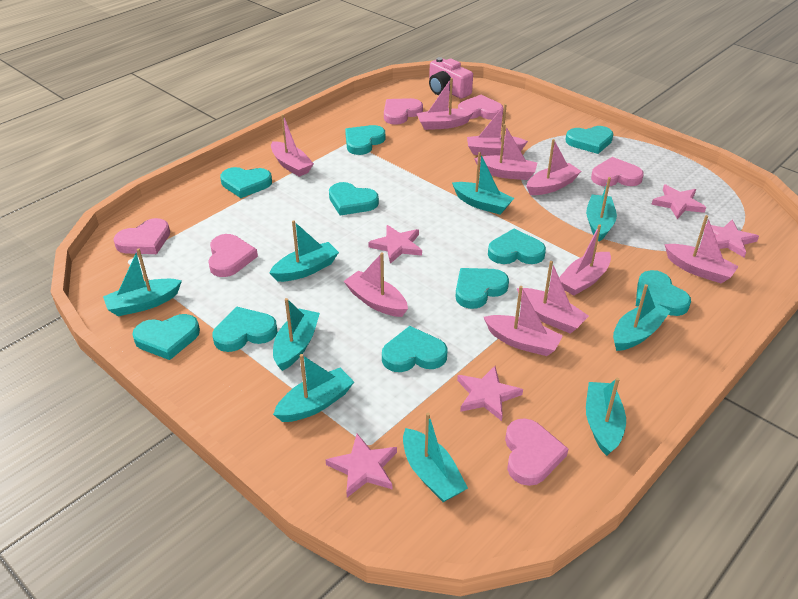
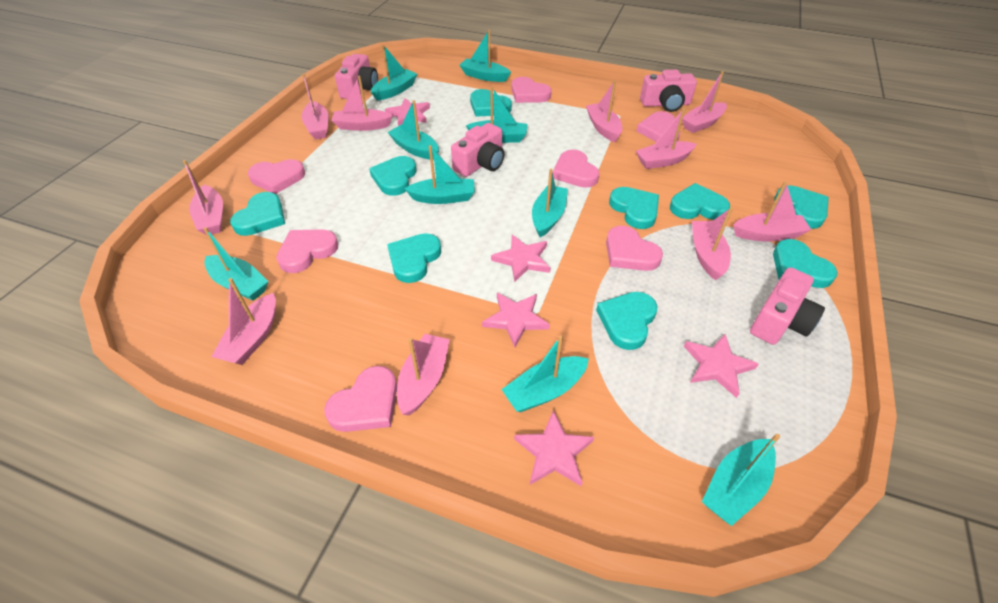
pink camera: [429,57,473,99] = 1 -> [335,54,378,99] [451,123,504,177] [640,70,697,112] [750,267,825,345] = 4
pink heart: [113,218,170,254] [208,234,258,277] [384,98,423,125] [458,95,503,120] [505,418,568,486] [591,157,644,186] = 6 -> [248,159,305,194] [276,229,338,273] [324,366,397,432] [511,77,552,103] [553,150,600,188] [606,226,663,271] [637,111,680,142] = 7
turquoise heart: [132,314,200,360] [213,306,277,352] [220,167,272,198] [329,182,379,216] [345,125,385,155] [382,326,447,372] [455,268,509,309] [488,229,546,264] [566,126,613,154] [636,270,691,316] = 10 -> [230,192,285,236] [369,156,416,196] [387,233,441,283] [470,89,512,117] [596,292,657,350] [609,187,659,229] [670,183,730,220] [773,239,838,288] [774,185,829,229] = 9

